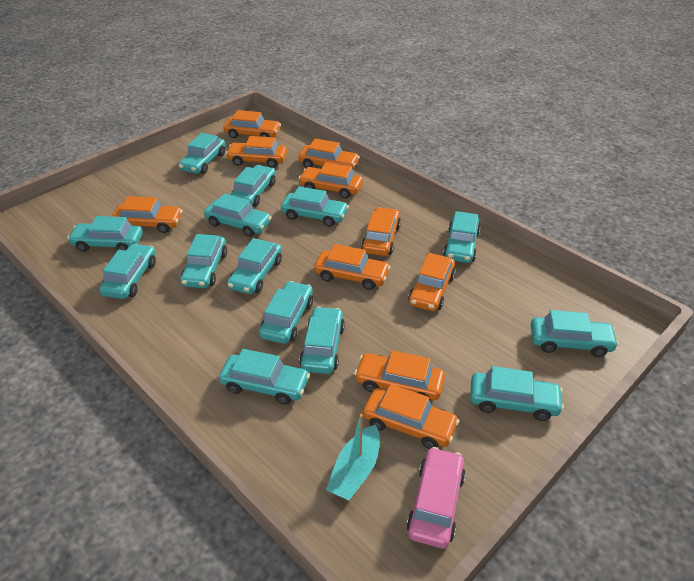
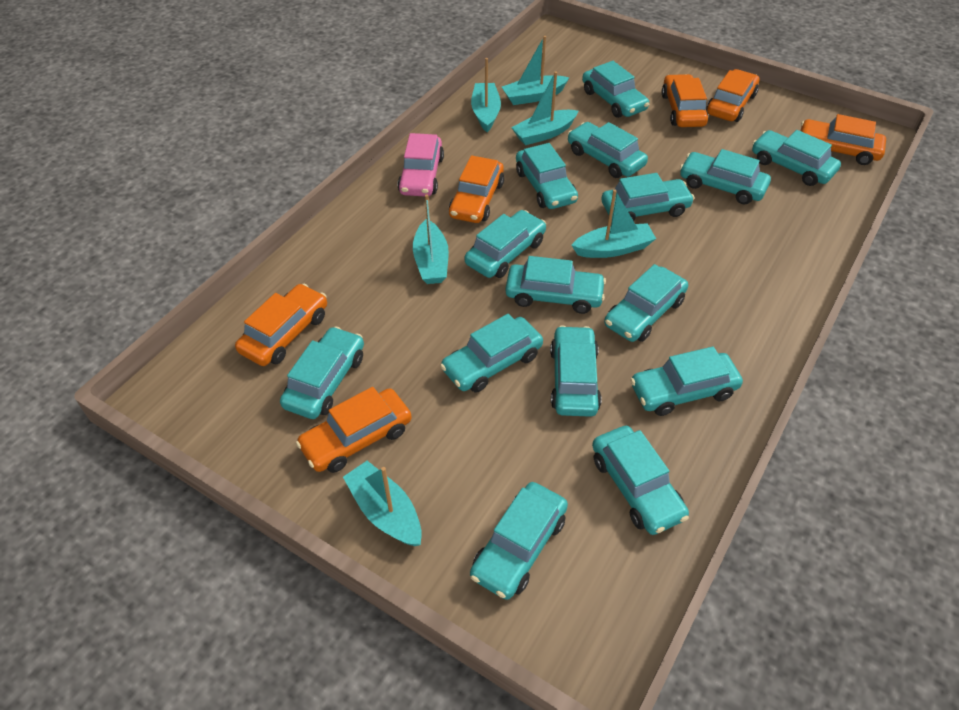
orange car: [112,196,182,233] [223,110,281,138] [226,136,287,168] [298,138,360,170] [298,162,363,199] [314,244,390,290] [354,350,445,401] [361,207,401,256] [363,384,459,449] [408,253,455,311] = 10 -> [235,284,327,366] [296,387,412,473] [449,155,504,223] [662,74,708,127] [706,69,759,122] [801,114,886,165] = 6
turquoise boat: [326,414,380,500] = 1 -> [343,461,422,546] [413,194,449,284] [471,58,501,132] [502,36,569,105] [511,71,578,145] [571,190,656,258] = 6
turquoise car: [67,216,143,252] [99,244,156,299] [179,133,226,174] [180,234,227,288] [204,193,272,237] [219,349,310,405] [227,238,282,294] [230,165,276,207] [259,281,313,344] [281,186,349,227] [299,307,345,374] [443,211,480,263] [470,366,564,421] [531,310,619,357] = 14 -> [280,326,364,419] [440,314,543,393] [465,210,546,278] [470,482,568,600] [505,256,606,314] [516,143,578,209] [550,325,602,417] [568,122,648,178] [582,61,649,118] [592,426,689,535] [601,173,695,221] [604,264,688,342] [630,346,743,416] [680,149,771,205] [752,130,841,186] = 15

